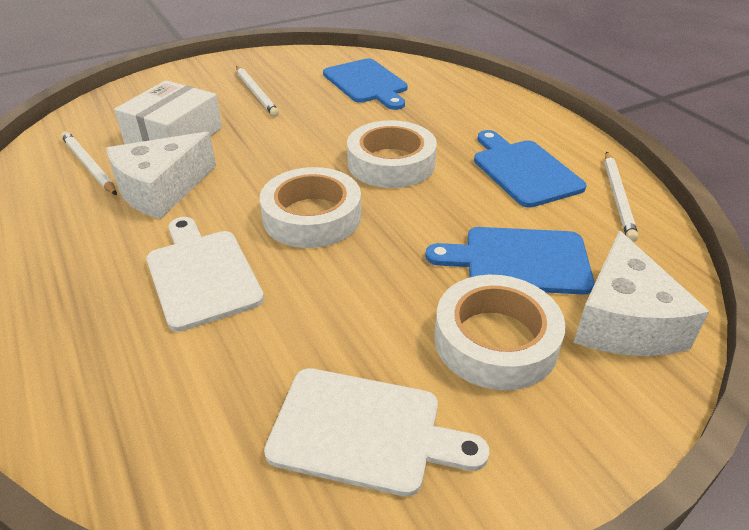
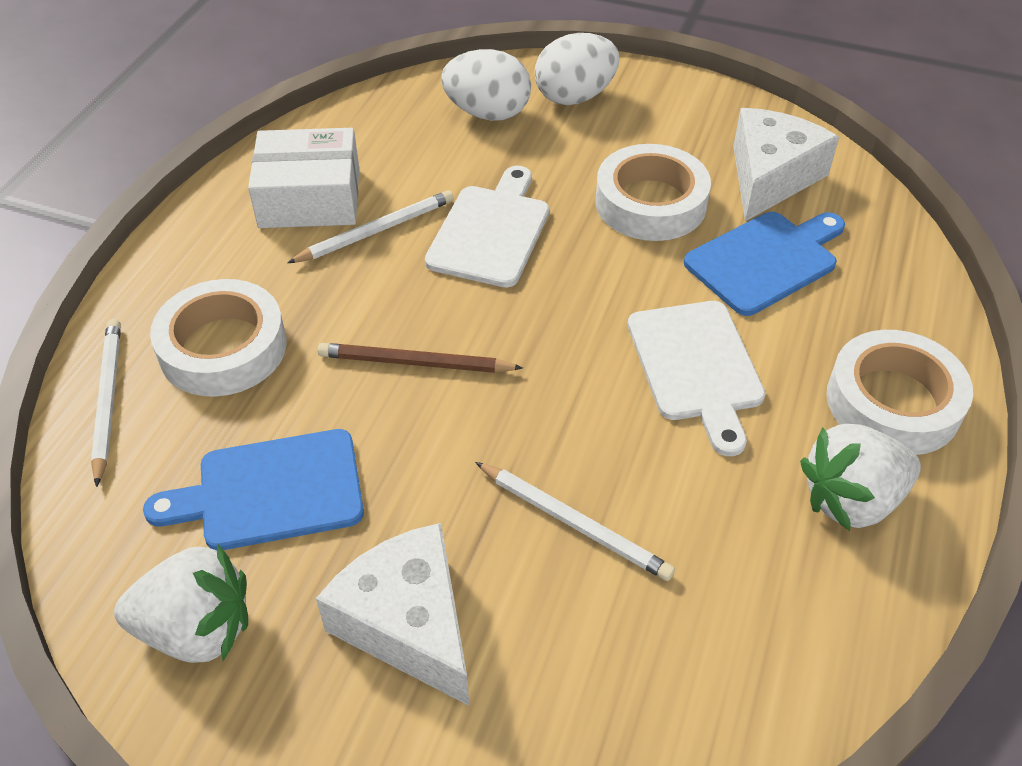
blue cutting board: [323,58,408,110] [425,227,595,295] [474,130,587,208] = 3 -> [143,429,364,551] [684,212,845,316] = 2
brown pencil: none = 0 -> [318,343,523,373] = 1
white egg: none = 0 -> [441,49,531,121] [535,33,619,105] = 2
white strawberry: none = 0 -> [114,544,248,663] [800,424,921,531] = 2

